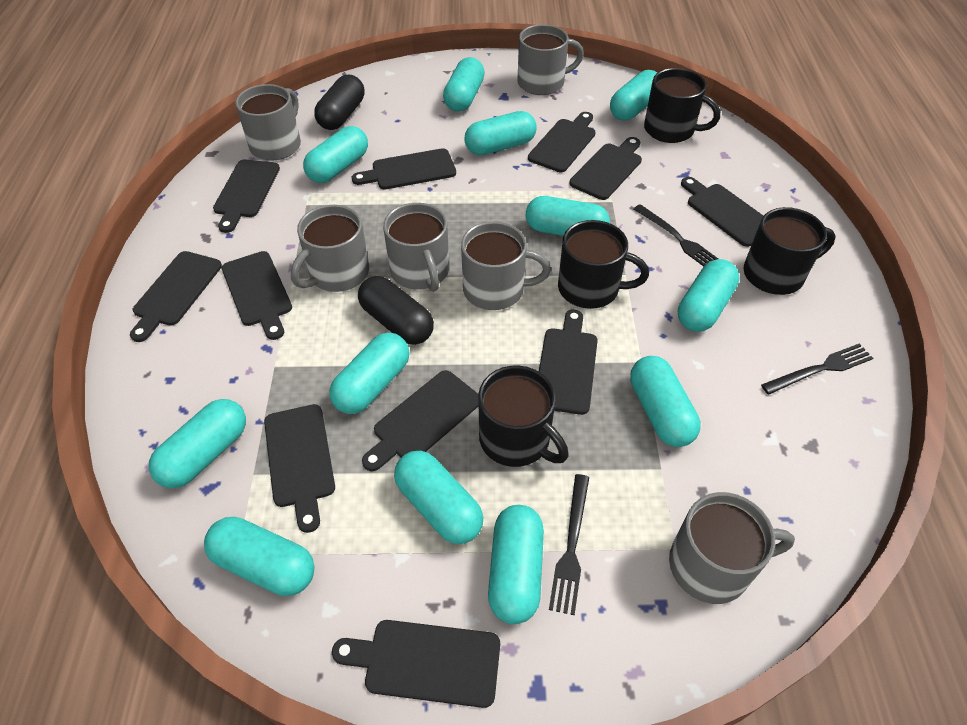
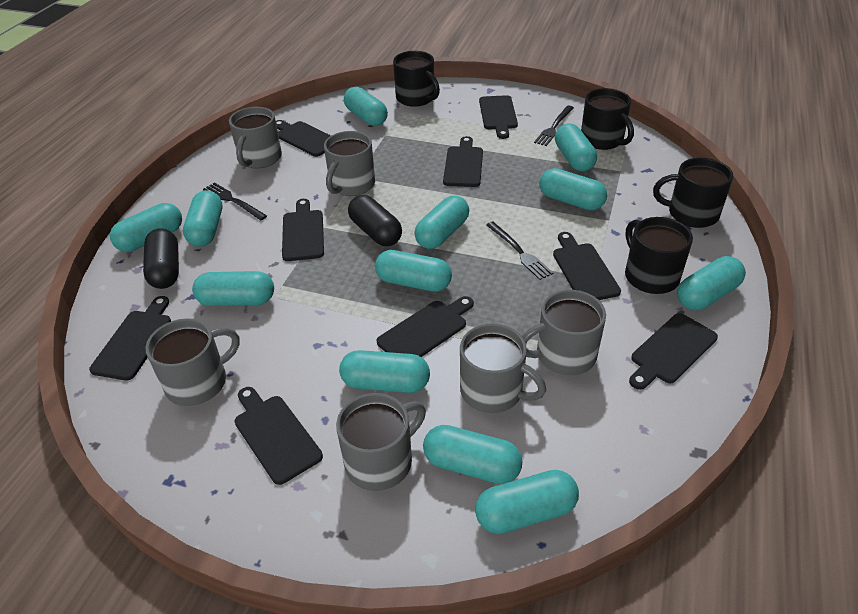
black cutting board: [130,251,222,342] [213,160,280,233] [221,251,292,340] [264,404,335,533] [332,620,500,708] [352,148,456,190] [362,370,479,471] [528,112,596,172] [539,309,598,415] [569,137,642,200] [681,177,763,247] = 11 -> [89,296,171,380] [235,387,323,485] [276,120,331,157] [282,199,324,261] [377,296,474,357] [443,136,483,187] [479,95,518,139] [553,232,621,300] [629,313,718,390] = 9

